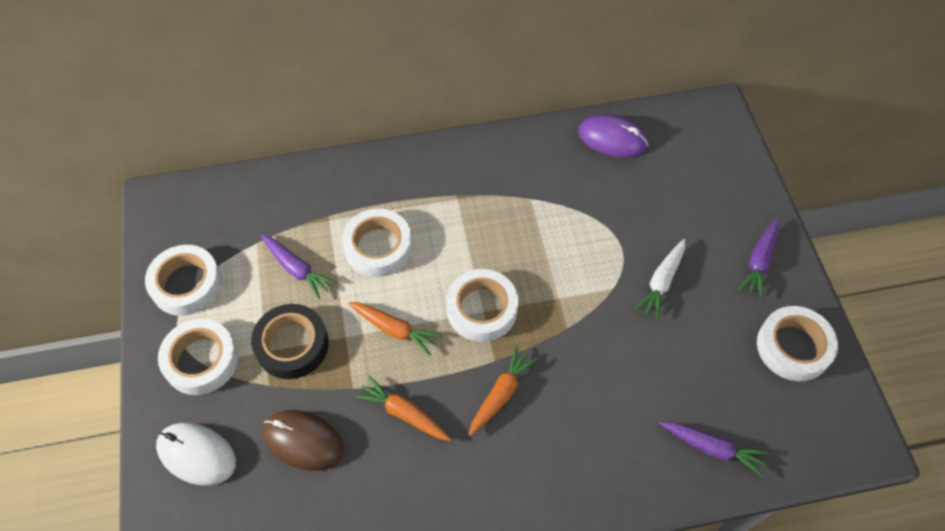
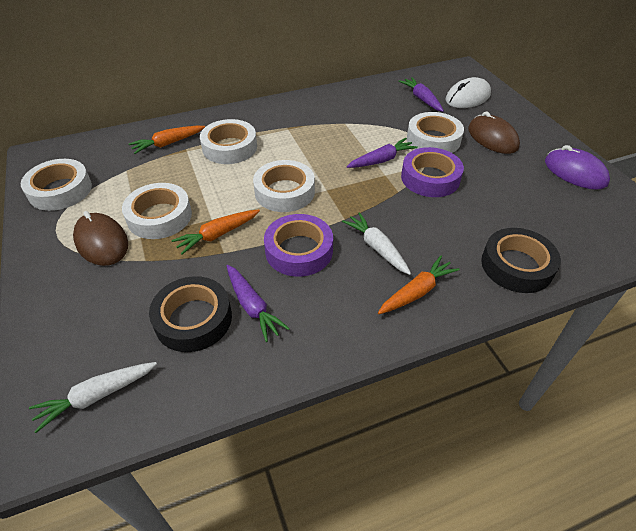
black tape: [251,304,329,379] = 1 -> [149,276,232,352] [481,228,561,293] = 2
brown mouse: [263,410,344,471] = 1 -> [73,211,128,266] [468,111,520,154] = 2
purple tape: none = 0 -> [264,214,333,277] [401,147,464,197] = 2
white carrot: [635,239,685,320] = 1 -> [29,362,157,433] [342,212,411,275] = 2

